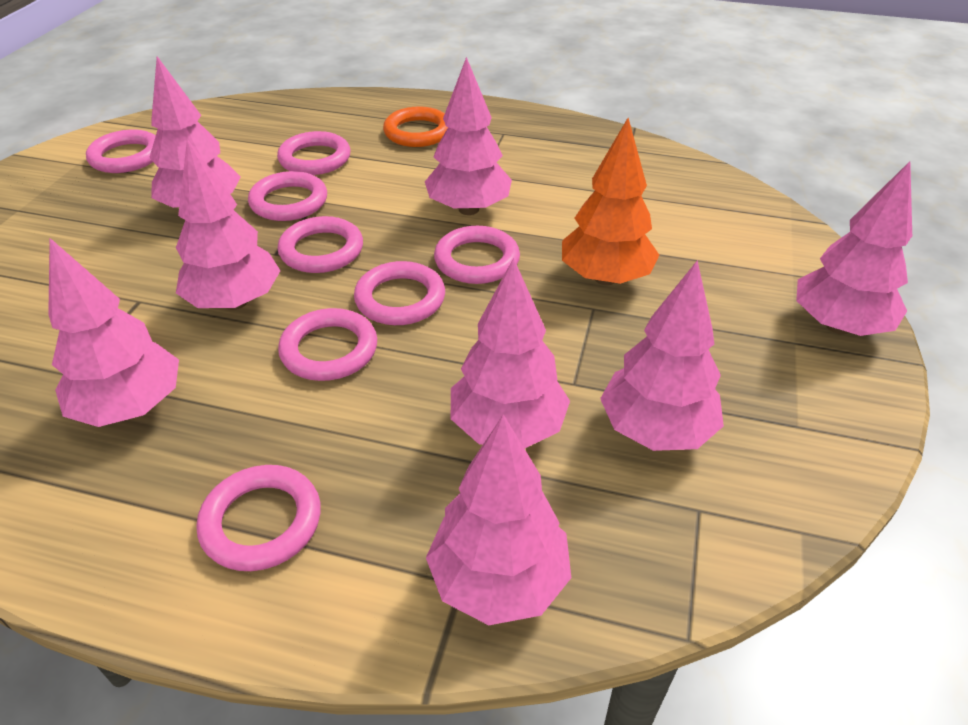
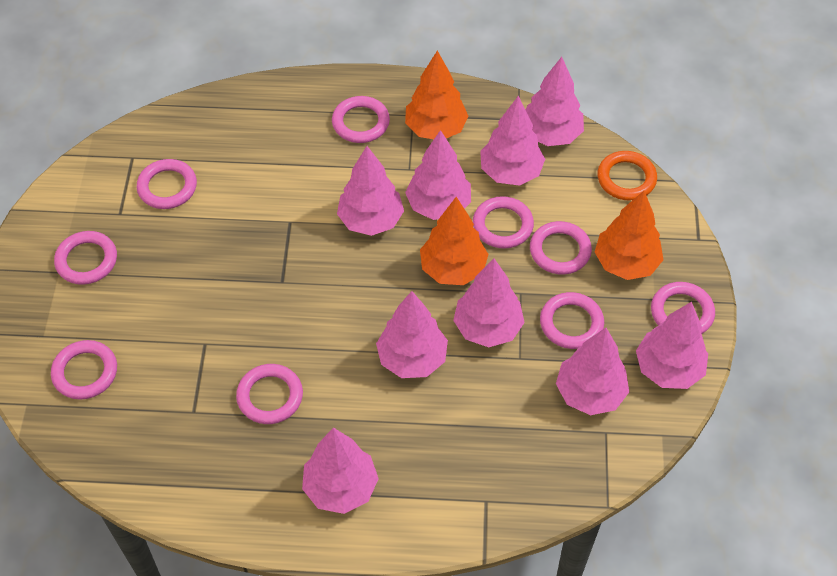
orange tree: [562,118,659,285] = 1 -> [405,51,469,139] [420,197,489,285] [595,191,663,280] = 3
pink ring: [86,129,156,173] [197,465,321,571] [248,171,327,221] [277,131,351,175] [278,216,363,273] [278,308,377,381] [354,261,445,325] [434,226,520,284] = 8 -> [51,340,117,400] [54,231,117,285] [137,159,197,209] [236,364,303,424] [332,96,390,143] [473,196,534,249] [530,221,592,275] [540,292,604,349] [651,282,715,334] = 9
pink tree: [48,238,179,427] [149,56,241,208] [176,139,281,310] [425,57,512,215] [426,414,571,625] [451,258,570,449] [600,260,724,451] [796,161,912,336] = 8 -> [302,428,379,514] [337,146,404,236] [376,291,448,378] [405,130,471,220] [453,259,525,347] [480,96,545,186] [525,57,584,146] [556,328,629,415] [636,302,708,389] = 9

